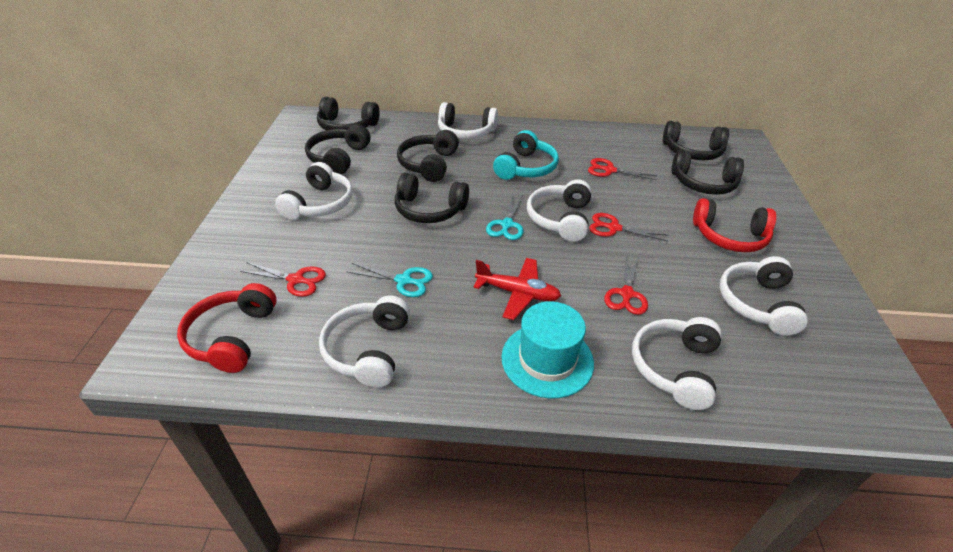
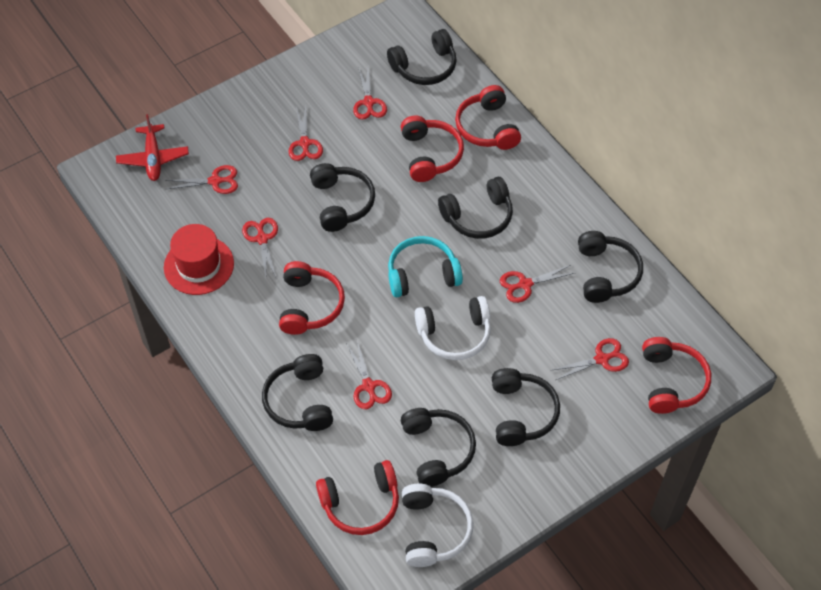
black headphones: [305,124,370,175] [317,97,380,130] [395,173,469,223] [397,130,459,182] [663,121,729,160] [672,150,744,195] = 6 -> [262,354,333,431] [310,163,375,232] [387,29,457,85] [401,408,476,487] [438,177,513,239] [492,368,560,446] [578,231,643,303] = 7
red hat: none = 0 -> [164,224,234,295] = 1
red headphones: [177,283,276,373] [693,198,776,252] = 2 -> [279,261,345,335] [316,460,399,535] [401,115,464,182] [455,85,521,150] [642,337,711,414] = 5
red scissors: [240,262,326,297] [588,158,657,180] [589,213,668,241] [604,255,648,315] = 4 -> [165,165,238,194] [242,218,278,279] [289,106,323,161] [346,341,392,409] [353,67,387,120] [500,265,574,303] [553,338,629,380] = 7
turquoise hat: [501,301,594,398] = 1 -> none = 0
turquoise scissors: [348,263,433,297] [486,195,524,240] = 2 -> none = 0
white headphones: [275,162,353,220] [319,296,410,388] [438,102,498,139] [527,180,591,242] [632,317,722,410] [720,256,808,336] = 6 -> [402,484,473,567] [415,296,491,360] = 2

